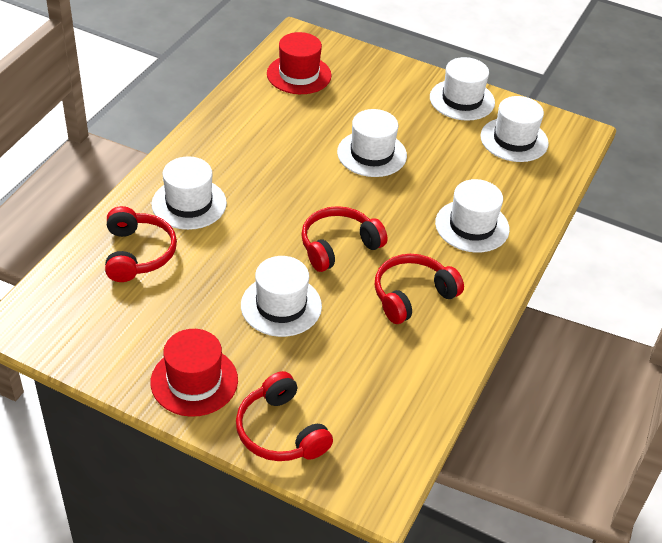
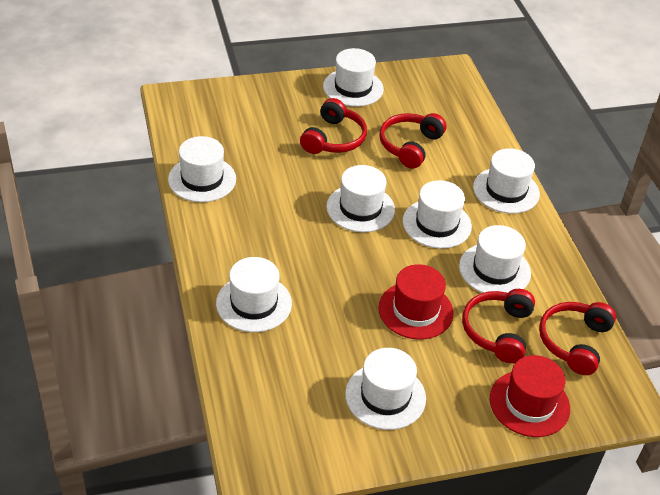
white hat: [152,156,227,230] [241,256,322,337] [337,109,407,177] [430,57,495,121] [435,179,510,253] [480,96,549,162] = 6 -> [168,136,236,202] [216,257,292,332] [323,48,384,107] [326,165,395,232] [345,348,426,430] [403,180,472,249] [459,225,531,293] [473,148,540,214] = 8

